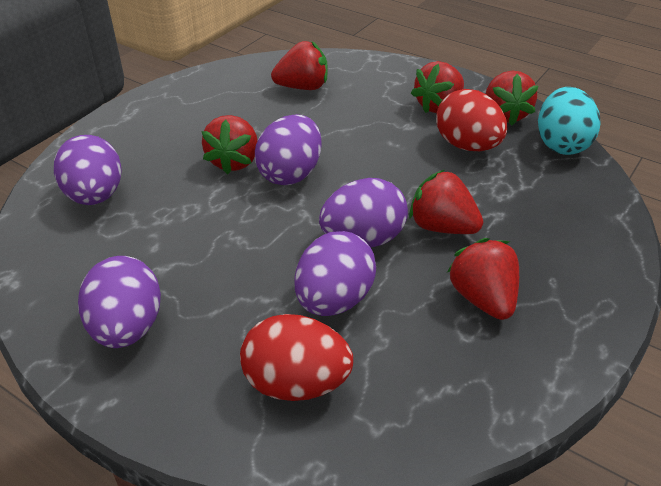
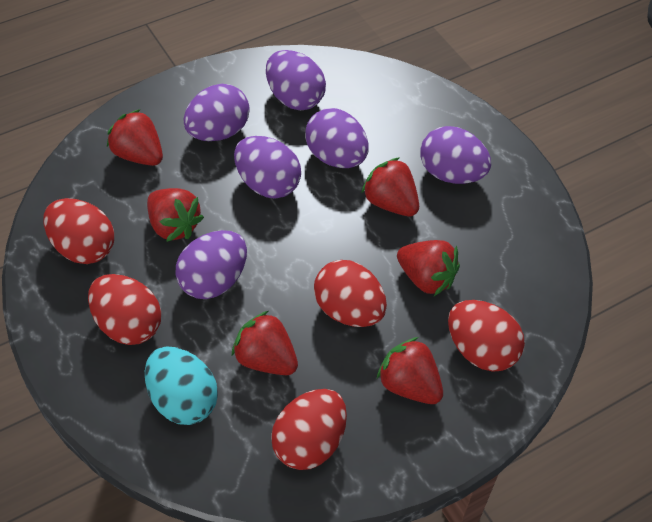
purple egg: [54,135,122,205] [78,256,161,348] [255,114,322,185] [295,231,376,316] [319,178,408,247] = 5 -> [175,230,247,299] [183,84,250,141] [234,136,301,199] [266,50,326,110] [305,108,368,168] [420,126,491,184] = 6
red egg: [240,314,353,401] [436,89,507,151] = 2 -> [43,198,114,264] [88,274,161,345] [271,389,347,470] [314,260,387,327] [448,300,525,372] = 5

